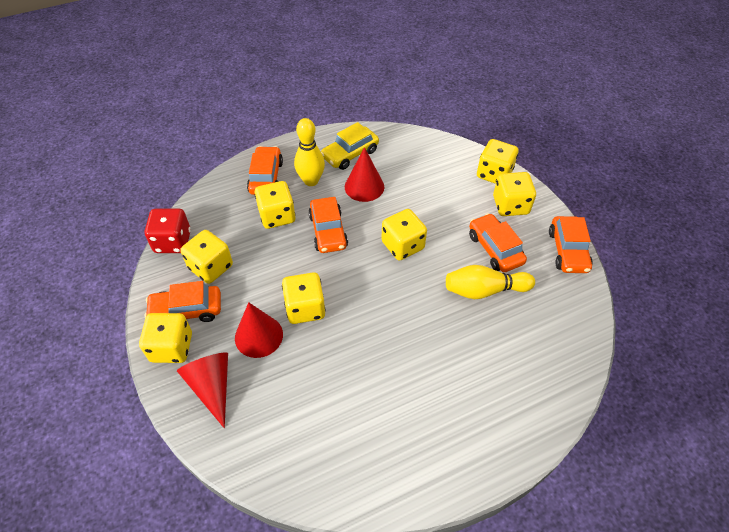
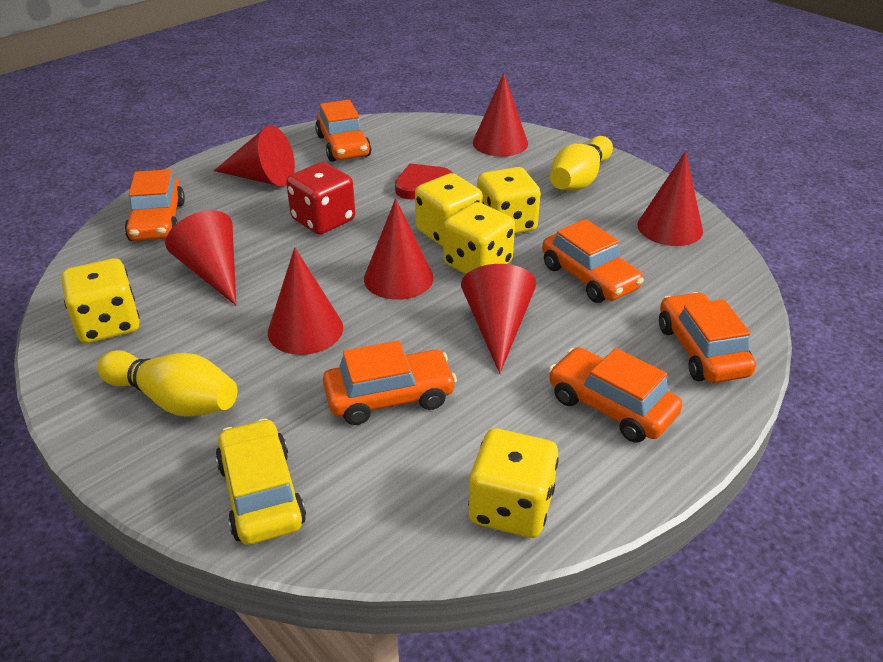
orange car: [145,281,221,322] [247,146,283,195] [308,197,348,253] [469,213,527,272] [549,216,593,273] = 5 -> [125,169,185,241] [315,100,371,162] [323,341,457,425] [542,219,644,303] [549,347,682,443] [659,292,756,383] = 6
red cone: [177,352,228,428] [235,302,283,358] [345,147,384,202] = 3 -> [165,210,236,305] [214,126,295,187] [268,248,343,355] [364,198,433,300] [461,264,536,374] [473,73,528,157] [637,151,703,246] = 7
red heart: none = 0 -> [395,164,453,199] = 1
yellow dice: [139,313,192,363] [180,230,233,284] [255,181,296,229] [282,272,326,324] [381,209,427,261] [477,139,519,184] [493,172,536,216] = 7 -> [61,258,140,343] [415,173,483,247] [443,202,515,274] [468,428,559,538] [477,167,541,234] = 5

